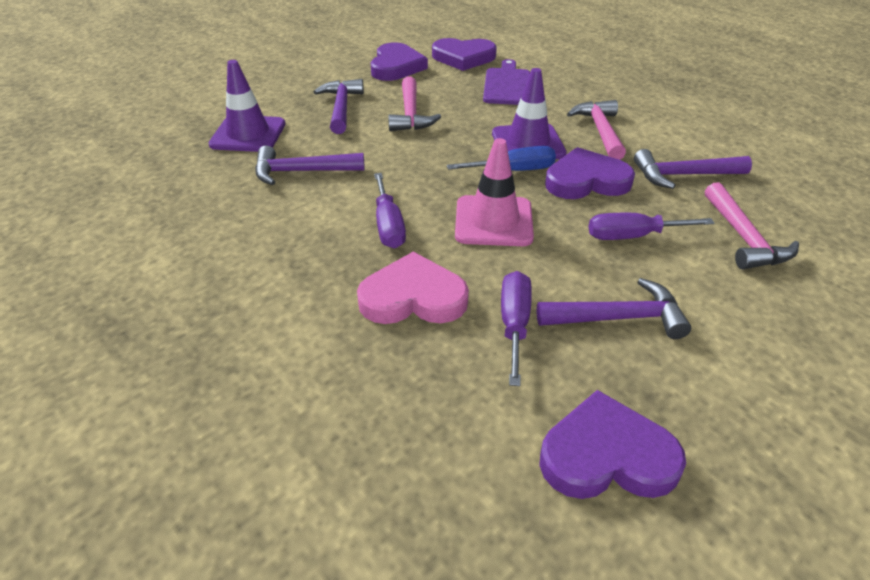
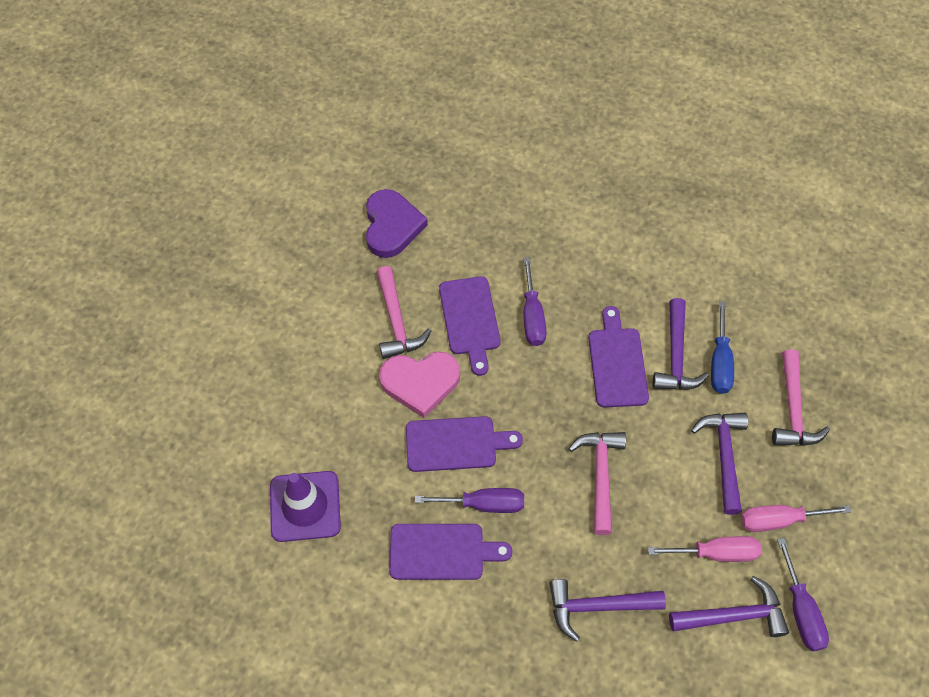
pink screwdriver: none = 0 -> [648,536,762,562] [741,505,851,532] = 2
pink traffic cone: [455,138,534,246] = 1 -> none = 0
purple cutting board: [483,59,530,105] = 1 -> [389,524,513,580] [406,416,523,472] [439,276,501,376] [588,306,649,408] = 4
purple heart: [371,42,428,81] [432,38,497,71] [539,390,686,499] [545,147,635,199] = 4 -> [366,189,428,258] = 1
purple traffic cone: [209,60,285,152] [492,68,567,159] = 2 -> [270,471,341,542] = 1

